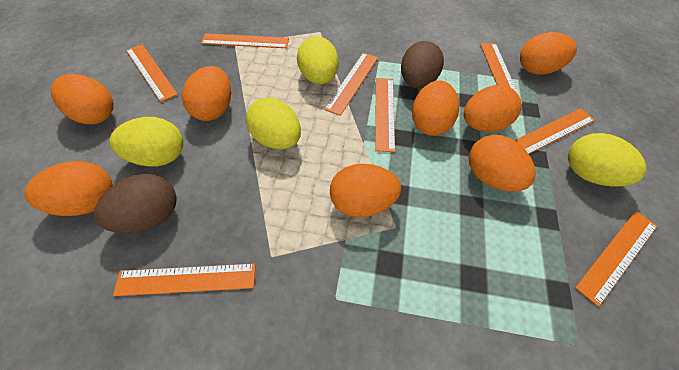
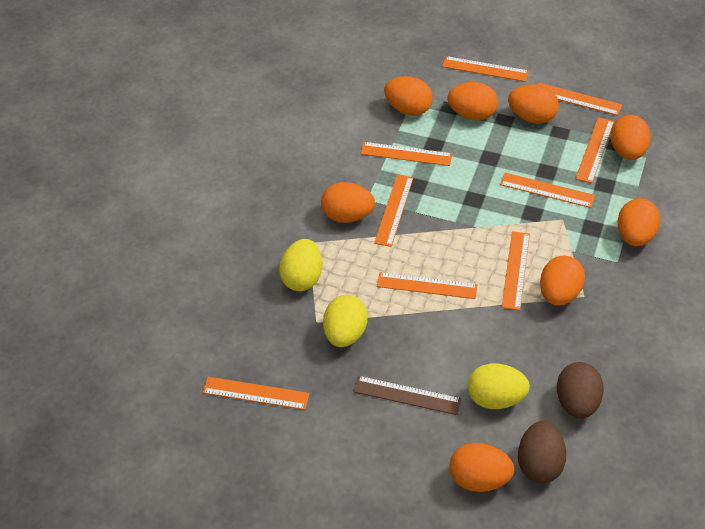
brown ruler: none = 0 -> [353,376,461,415] = 1
orange ruler: [113,263,256,296] [126,44,178,102] [201,33,289,48] [324,53,378,116] [375,78,395,152] [480,43,523,104] [514,108,595,154] [575,211,657,307] = 8 -> [203,377,310,410] [361,142,452,166] [374,174,413,247] [377,272,478,299] [442,56,529,82] [500,173,595,208] [502,231,530,310] [537,82,622,116] [575,117,614,183] = 9
yellow egg: [109,117,183,167] [246,97,301,149] [297,37,338,84] [568,133,646,187] = 4 -> [279,239,322,291] [323,295,368,347] [467,364,530,409] = 3

